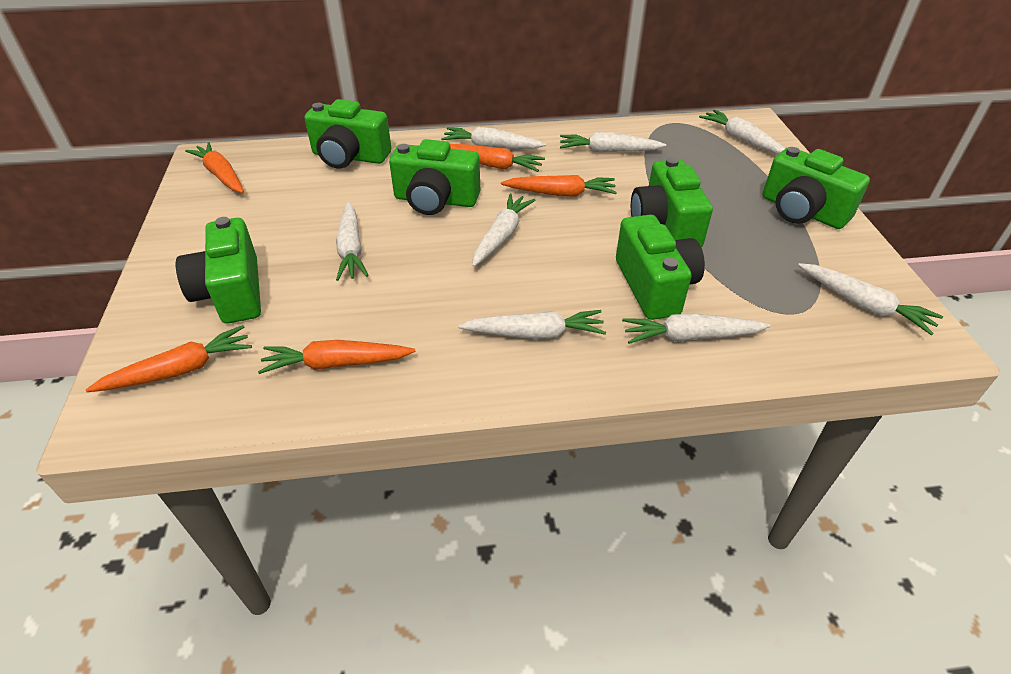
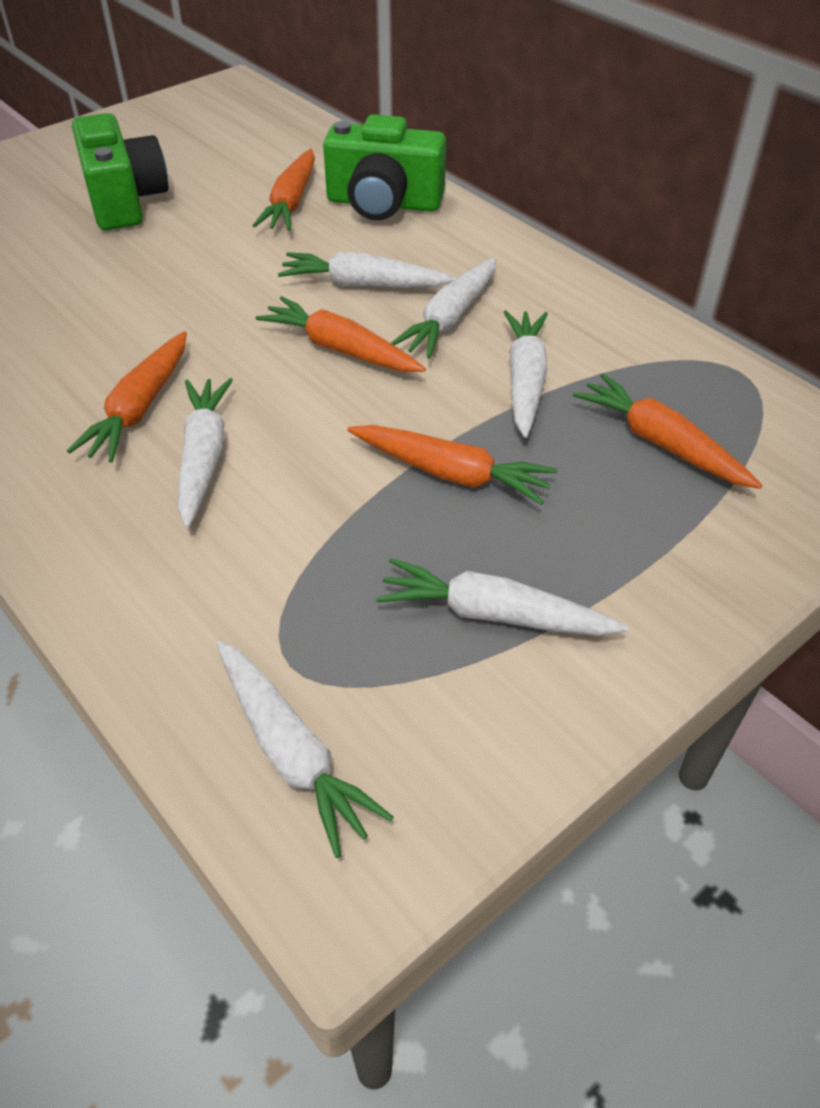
green camera: [176,217,261,324] [304,99,391,169] [389,139,480,215] [616,215,705,320] [631,157,713,247] [763,147,870,229] = 6 -> [72,113,169,230] [323,114,446,220] = 2
white carrot: [336,202,369,281] [441,127,546,149] [458,310,606,339] [472,193,535,267] [560,132,666,152] [622,313,770,344] [699,109,785,154] [798,263,943,335] = 8 -> [178,378,233,528] [217,641,394,858] [278,252,456,288] [376,558,629,636] [391,257,496,359] [504,310,548,438] = 6

